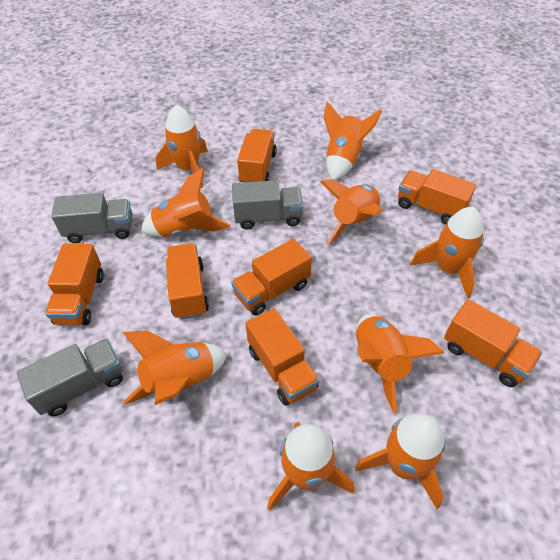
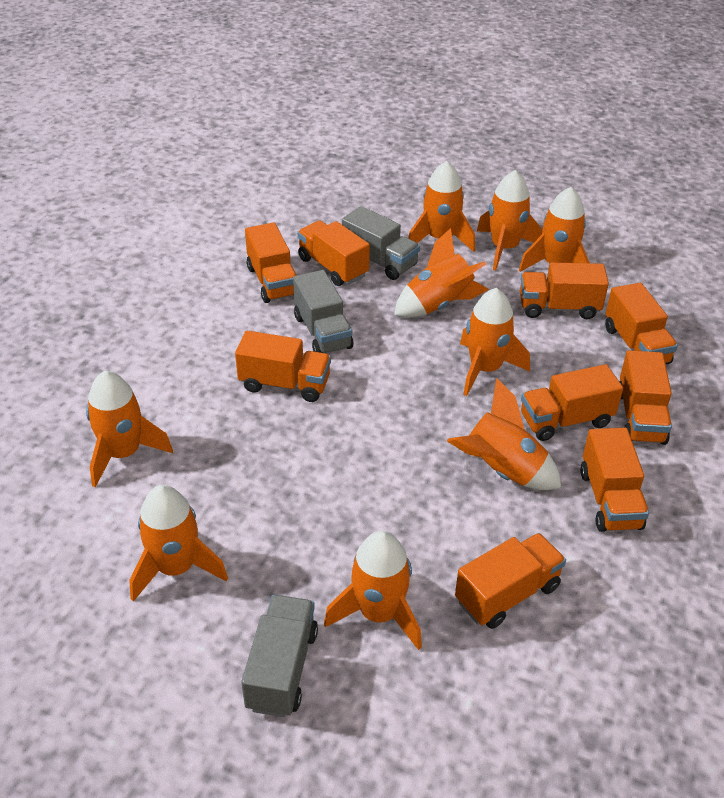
orange truck: [45,244,104,325] [166,243,209,320] [231,239,312,316] [237,129,277,183] [246,308,320,406] [398,169,476,224] [444,299,542,387] = 7 -> [235,331,331,402] [245,223,297,303] [297,221,370,286] [455,533,566,629] [520,262,609,319] [521,364,623,441] [580,428,649,532] [605,283,678,364] [619,350,672,445] = 9

